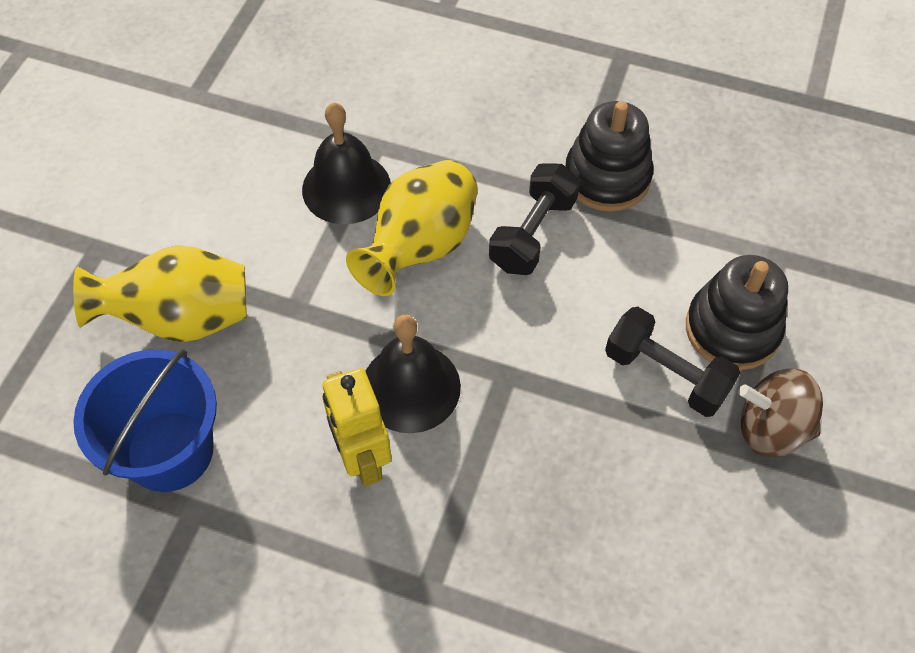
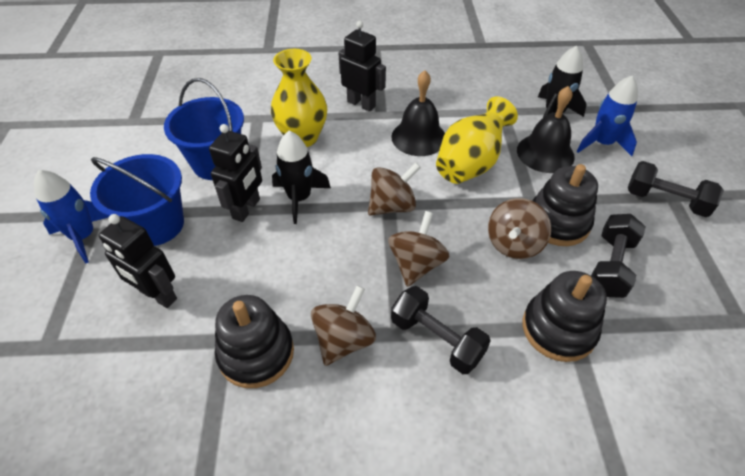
black dumbbell: [489,163,580,275] [605,307,740,417] = 2 -> [391,286,491,374] [591,214,646,298] [628,161,724,217] = 3
black robot: none = 0 -> [99,214,177,308] [209,124,262,222] [339,21,386,112] = 3
black rocket: none = 0 -> [272,131,331,224] [538,46,587,118] = 2
black stacking toy: [565,101,653,212] [686,255,788,370] = 2 -> [215,295,294,388] [523,271,607,362] [532,164,598,246] = 3
blue bucket: [73,349,217,492] = 1 -> [90,154,184,246] [164,78,244,180] = 2
blue rocket: none = 0 -> [34,170,109,264] [577,75,638,156] = 2
brown spinning top: [738,369,823,457] = 1 -> [311,285,376,366] [368,163,421,216] [388,211,450,287] [488,198,551,259] = 4
yellow robot: [322,368,392,486] = 1 -> none = 0

